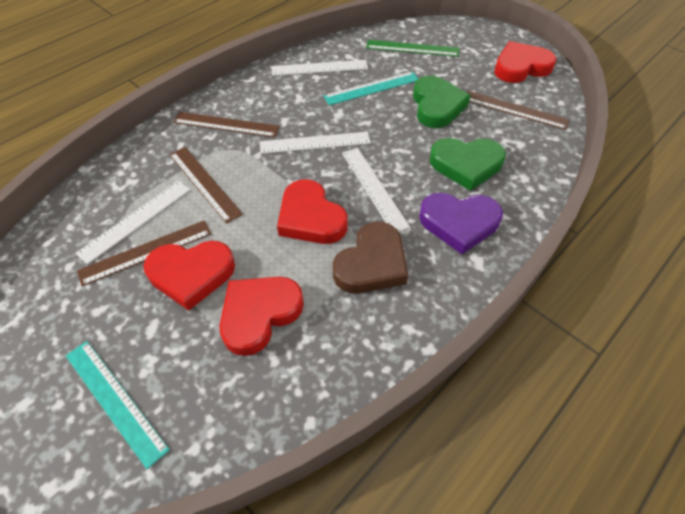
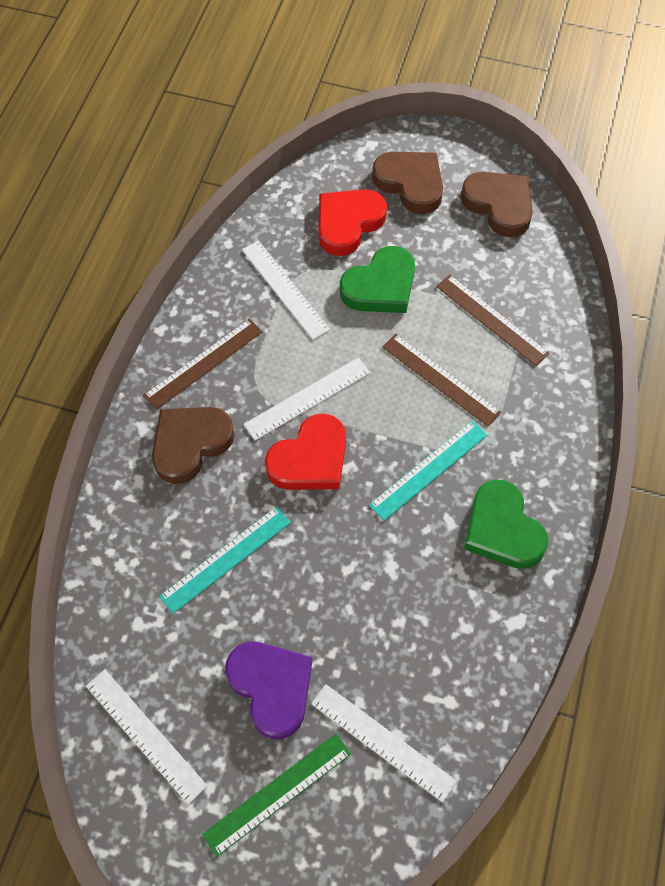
brown heart: [333,222,408,294] = 1 -> [152,407,235,484] [372,152,443,214] [461,172,533,238] = 3
brown ruler: [77,220,211,286] [169,147,243,224] [173,112,280,138] [467,91,570,130] = 4 -> [143,319,262,410] [382,334,501,427] [436,275,550,366] = 3
red heart: [144,241,235,311] [219,277,304,356] [277,179,348,244] [494,41,556,83] = 4 -> [265,414,346,490] [318,189,387,256] = 2

